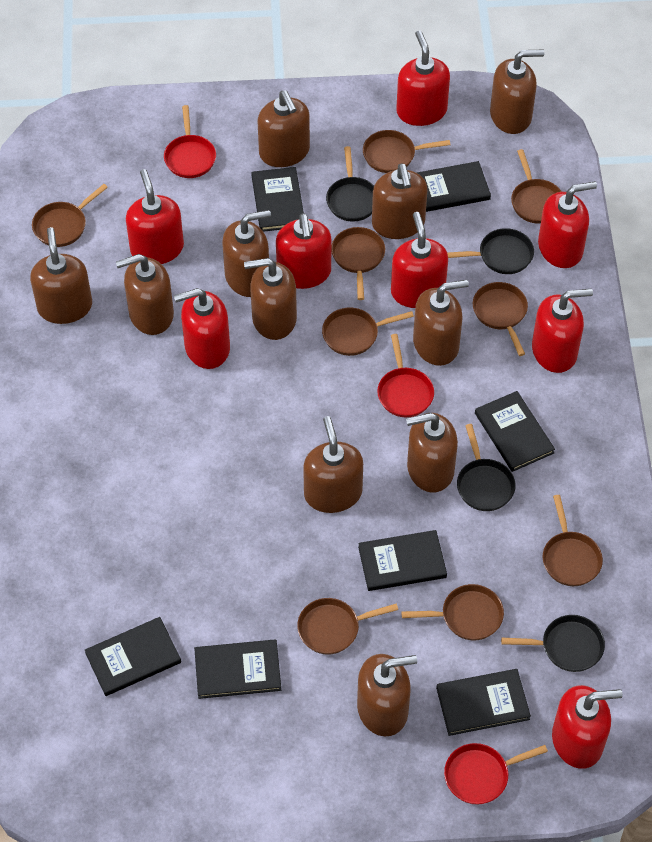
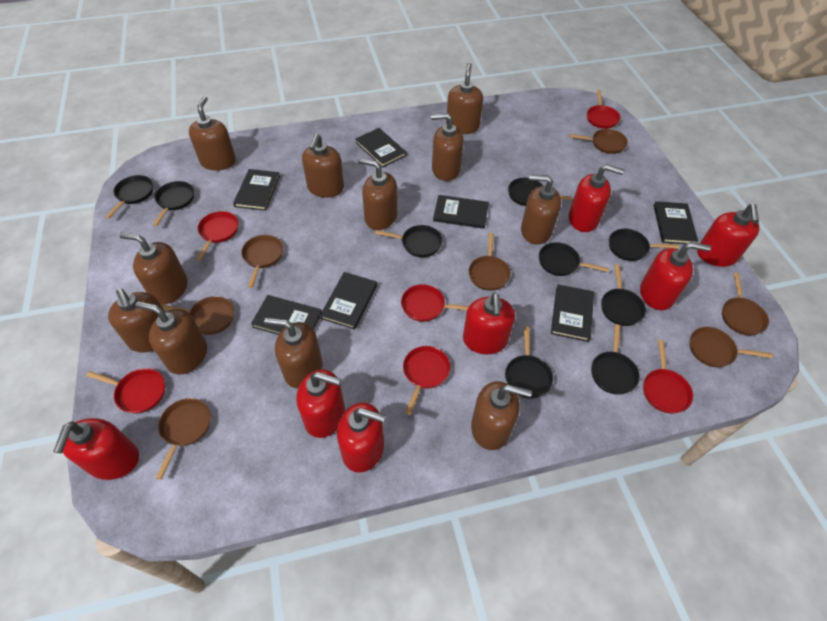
black pan: [326,146,374,221] [447,228,534,274] [457,424,516,511] [501,615,605,672] = 4 -> [105,175,153,219] [153,181,194,226] [375,225,442,257] [505,327,553,399] [508,178,572,206] [539,242,609,276] [591,324,640,395] [601,264,646,326] [609,229,679,261] = 9
brown pan: [32,184,108,247] [297,598,398,654] [322,308,414,356] [331,227,385,300] [363,130,450,173] [402,584,504,640] [473,282,528,356] [511,149,562,224] [543,495,603,586] = 9 -> [156,398,211,480] [161,296,234,335] [241,235,283,288] [469,233,511,291] [569,129,628,154] [689,327,773,367] [722,273,769,336] = 7
red pan: [164,105,216,178] [377,334,434,417] [444,743,548,805] = 3 -> [86,368,165,413] [196,211,238,260] [401,284,469,322] [403,346,450,415] [587,90,620,129] [643,340,693,413] = 6
red soap dispenser: [126,169,184,264] [174,288,230,369] [276,213,331,289] [391,212,448,308] [396,30,450,126] [532,289,593,373] [538,181,597,268] [552,685,623,769] = 8 -> [53,418,139,480] [296,369,345,438] [337,402,385,473] [463,292,515,354] [569,164,624,232] [640,242,711,310] [697,204,759,267] = 7

